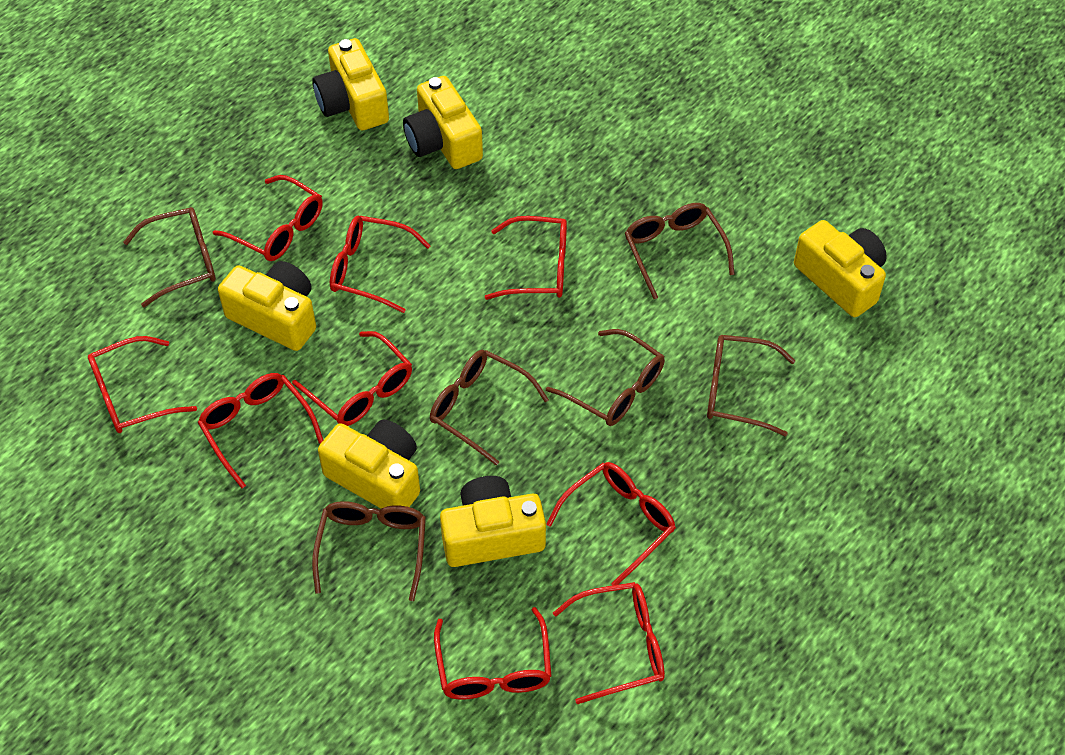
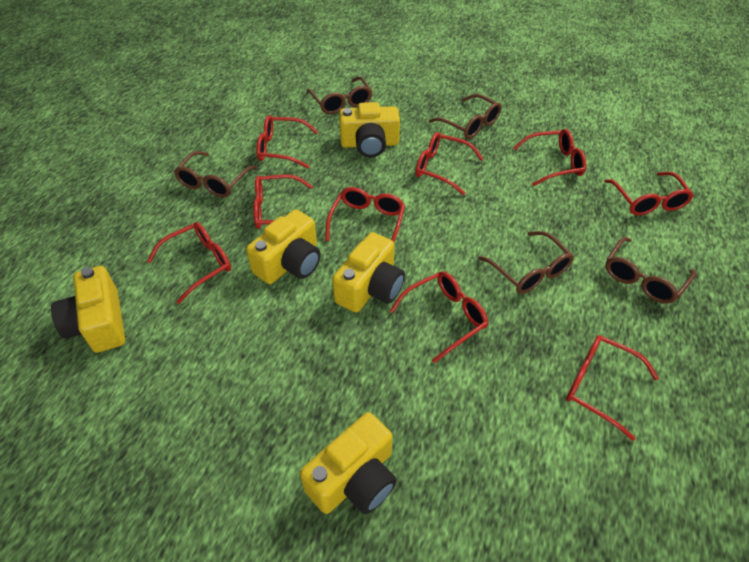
brown glasses: [123,207,216,307] [312,501,426,601] [430,350,549,466] [546,329,665,426] [625,203,735,299] [707,335,796,436] = 6 -> [174,151,257,197] [307,76,372,114] [429,94,502,139] [478,231,574,294] [605,237,696,304] = 5
yellow camera: [218,261,316,351] [312,38,389,130] [318,420,420,509] [403,76,483,169] [440,476,546,567] [794,220,887,317] = 6 -> [51,266,125,353] [246,209,321,284] [300,412,397,514] [332,232,405,313] [339,102,400,157] = 5

